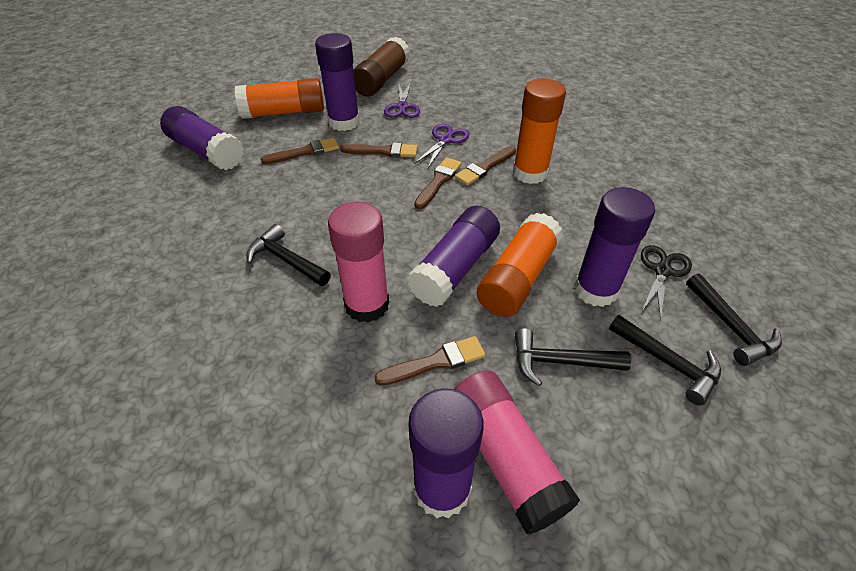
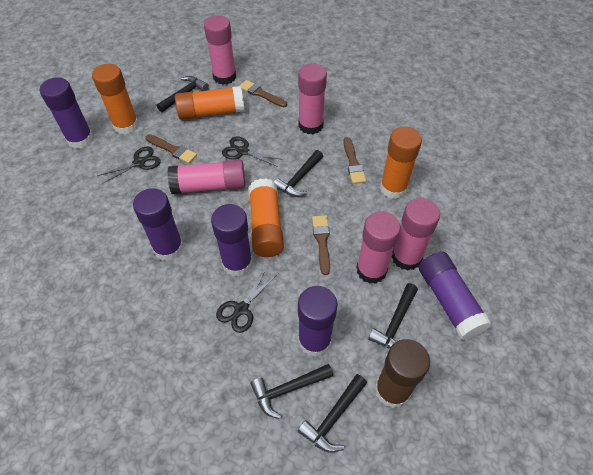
black hammer: [246,224,331,286] [515,328,631,386] [609,315,721,406] [686,273,782,366] = 4 -> [157,76,209,112] [250,364,333,419] [274,150,323,197] [297,374,367,453] [368,283,418,349] = 5
black scissors: [641,245,692,321] = 1 -> [97,147,161,184] [216,269,275,333] [222,137,283,167] = 3
brown brush: [261,138,339,164] [340,143,417,157] [374,336,485,386] [414,157,462,209] [455,146,516,185] = 5 -> [145,134,197,163] [240,80,287,107] [312,216,330,275] [343,137,366,184] = 4
orange glue stick: [235,78,324,119] [476,212,563,317] [513,78,566,184] = 3 -> [92,64,139,135] [175,86,244,120] [249,178,284,257] [380,127,422,199] = 4
pink glue stick: [328,202,389,323] [454,370,580,535] = 2 -> [167,159,245,194] [204,15,236,85] [298,63,327,134] [356,211,401,284] [392,198,440,270] = 5
purple scissors: [384,82,420,118] [415,124,469,168] = 2 -> none = 0

